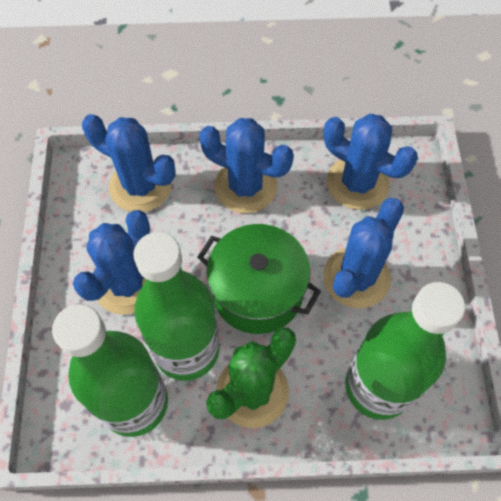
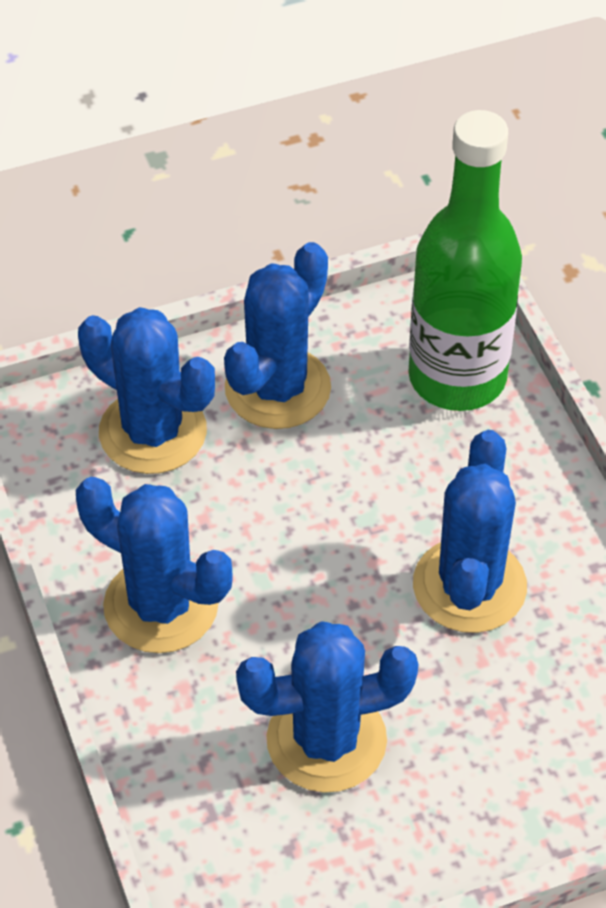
green bottle: [52,304,168,437] [133,232,219,381] [345,282,465,420] = 3 -> [408,110,522,411] = 1
green cactus: [206,327,296,428] = 1 -> none = 0
green pot: [198,224,321,334] = 1 -> none = 0

